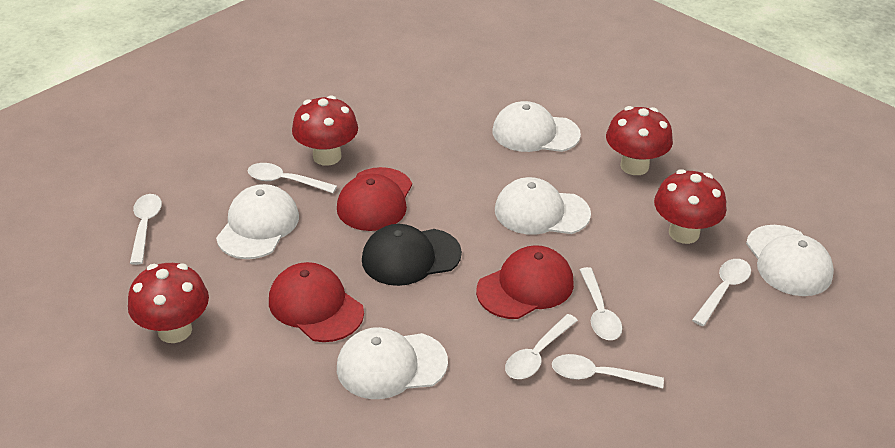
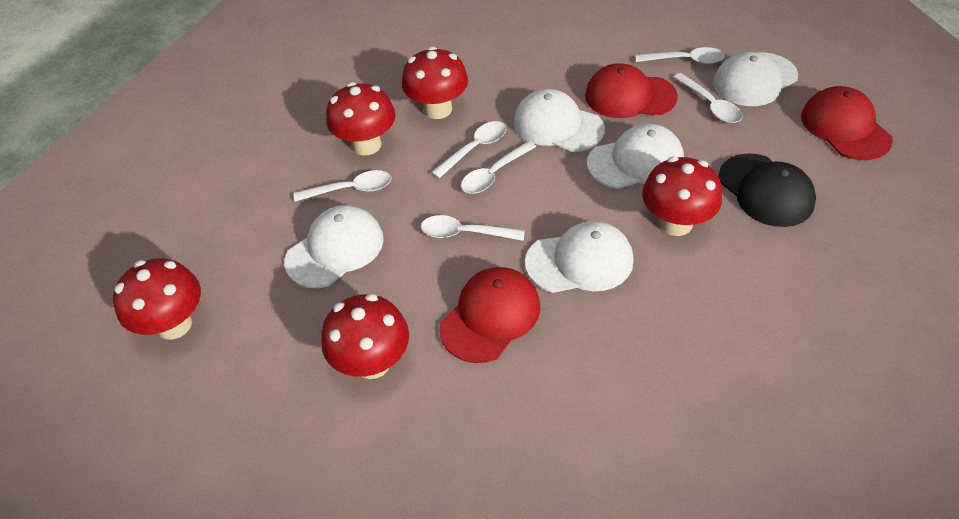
red mushroom: [128,263,209,343] [292,95,358,166] [606,106,673,175] [654,169,726,244] = 4 -> [113,258,201,340] [321,294,409,379] [326,82,396,155] [402,46,468,119] [642,156,722,236] = 5

